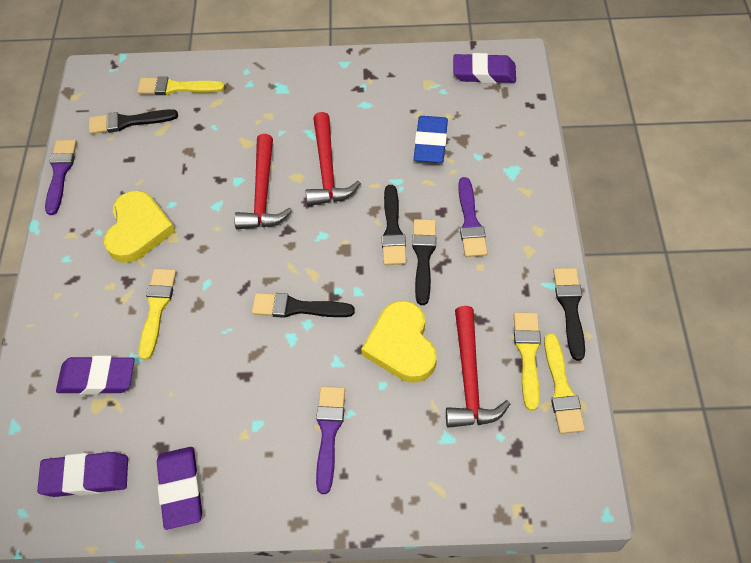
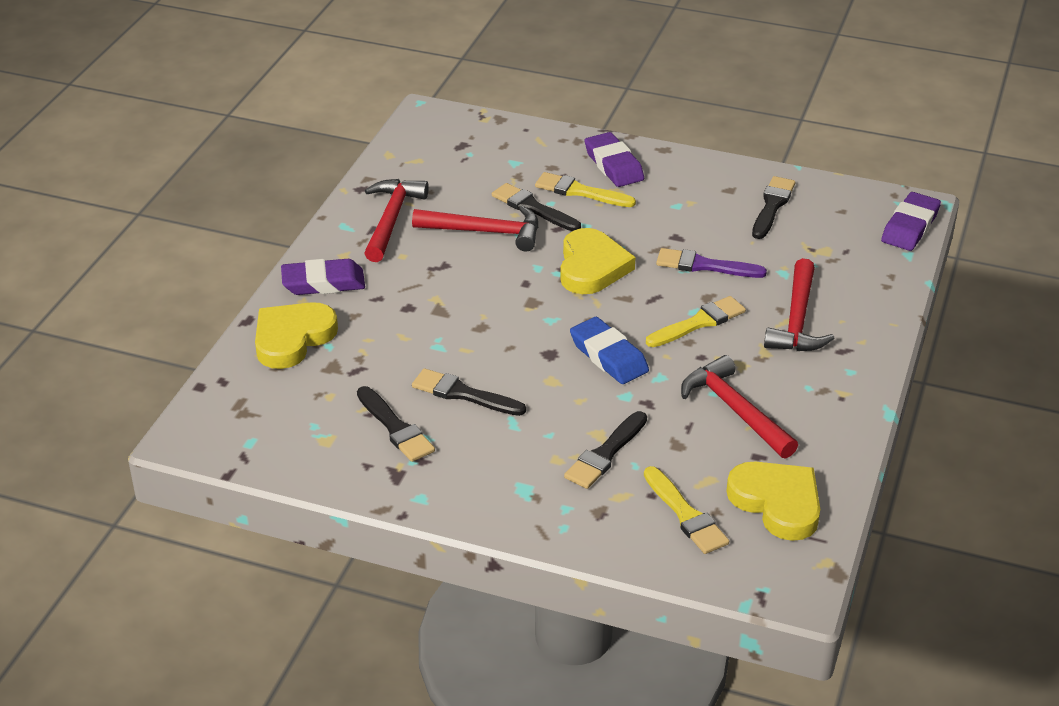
purple brush: [45,140,77,215] [316,386,345,494] [458,177,488,257] = 3 -> [656,248,767,278] = 1
purple eraser: [37,452,128,497] [56,356,135,395] [157,447,202,530] [453,53,516,83] = 4 -> [281,259,365,295] [584,132,644,187] [881,192,941,251] = 3
red hammer: [234,134,292,230] [306,112,361,206] [446,306,510,428] = 3 -> [364,179,429,262] [412,206,538,252] [681,355,798,459] [764,258,835,351] = 4
yellow brush: [137,76,225,95] [139,268,177,360] [514,312,541,411] [544,333,585,434] = 4 -> [535,172,636,207] [644,466,729,554] [646,296,746,347] = 3
yellow heart: [104,190,175,263] [361,301,437,383] = 2 -> [255,302,338,369] [560,228,635,294] [726,462,820,541] = 3

